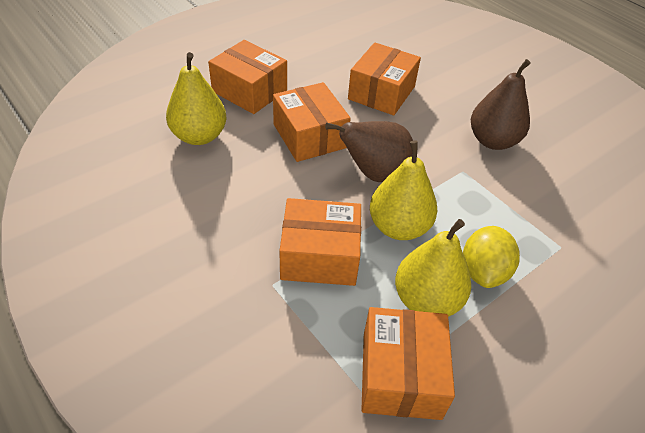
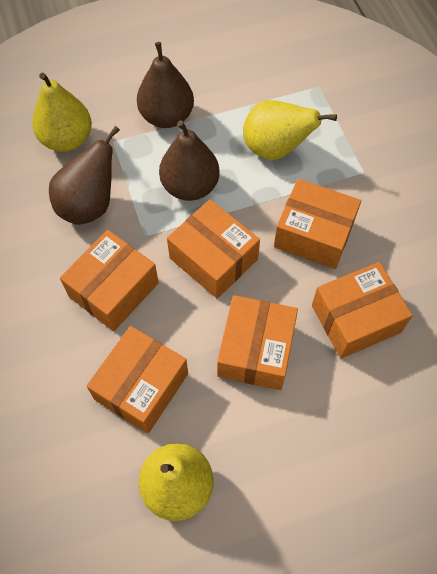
brown pear: [325,121,413,182] [471,59,531,150] = 2 -> [49,126,120,225] [137,42,194,128] [159,120,220,201] = 3
orange box: [208,40,287,114] [273,82,351,162] [279,198,361,286] [348,42,421,115] [361,307,455,420] = 5 -> [60,230,159,331] [86,326,188,433] [167,199,260,299] [217,295,298,390] [274,179,361,269] [312,262,413,358] = 6
yellow lemon: [463,226,520,288] = 1 -> none = 0

